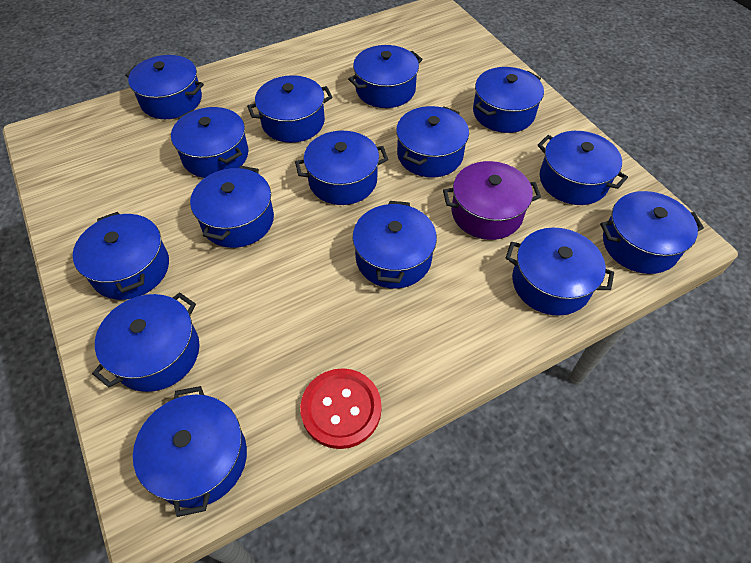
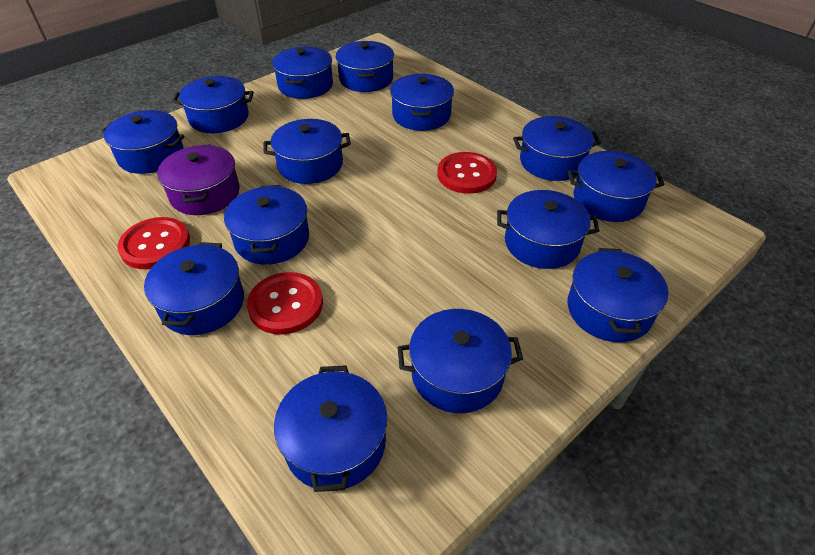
blue pot: [73,212,169,300] [92,292,200,392] [125,55,204,119] [133,386,247,517] [171,107,248,178] [190,166,274,248] [247,75,333,143] [295,131,388,205] [348,45,423,108] [353,201,437,289] [396,106,469,178] [473,67,544,133] [506,228,614,316] [537,131,628,205] [600,191,704,274] = 15 -> [101,110,184,174] [144,242,244,335] [172,76,254,133] [224,185,309,265] [263,119,351,184] [272,47,333,99] [274,365,387,492] [336,41,394,92] [390,74,454,131] [397,309,523,413] [497,190,599,269] [513,116,601,181] [568,151,665,222] [568,248,668,342] = 14
red button: [300,368,382,449] = 1 -> [117,217,190,269] [247,272,323,335] [437,152,497,194] = 3

